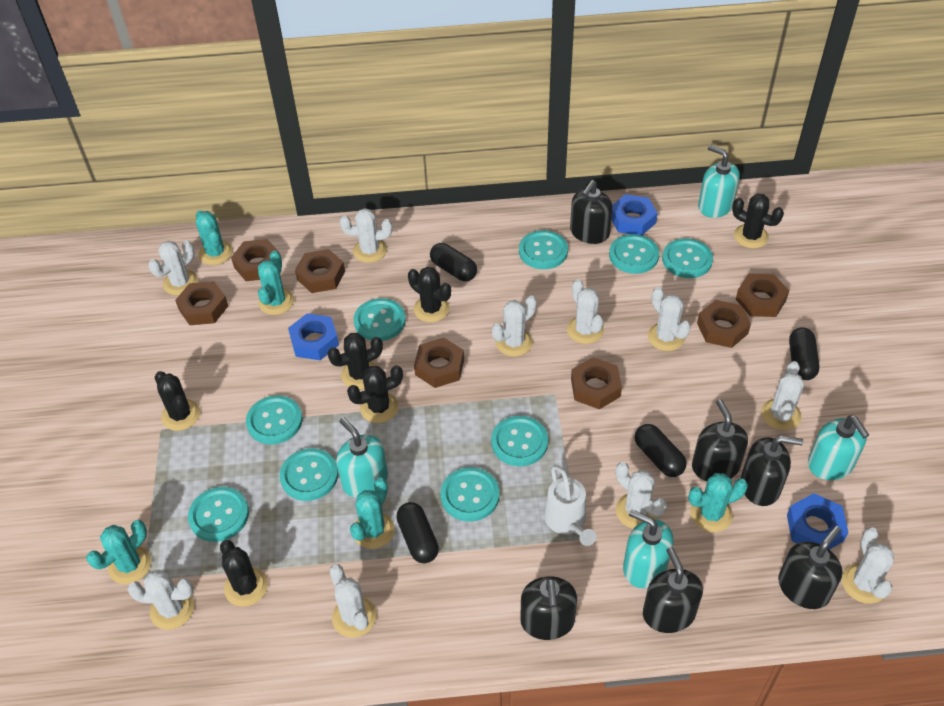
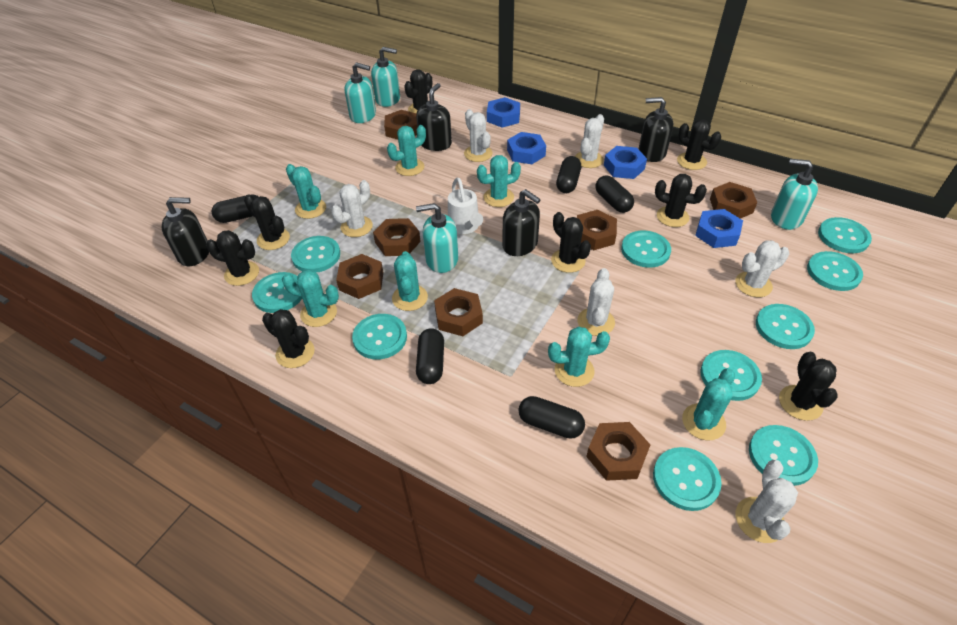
black cactus: [155,371,200,431] [220,540,268,607] [327,333,383,389] [347,365,403,423] [408,267,451,322] [732,194,784,248] = 6 -> [206,230,259,286] [244,194,290,250] [262,309,315,368] [404,69,432,114] [551,212,591,273] [655,174,707,227] [677,119,721,170] [779,352,838,421] = 8
black capsule: [396,502,439,563] [430,243,477,281] [635,424,687,477] [789,327,820,380] = 4 -> [212,194,259,223] [416,328,444,384] [518,396,585,439] [556,156,581,193] [595,175,634,213] = 5
black soap dispenser: [520,576,577,640] [570,180,613,244] [643,547,703,633] [692,399,748,481] [741,436,803,506] [778,526,843,609] = 6 -> [161,197,209,266] [416,83,452,151] [502,189,541,256] [639,97,673,162] = 4
blue nut: [288,313,339,360] [611,194,658,235] [787,493,848,550] = 3 -> [487,97,520,128] [507,132,546,164] [604,146,647,179] [695,209,743,248] = 4
turquoise button: [188,487,249,542] [246,395,303,444] [280,448,338,501] [354,298,406,341] [440,467,499,521] [491,415,548,466] [519,230,568,269] [609,234,659,274] [662,238,713,278] = 9 -> [252,272,302,313] [291,236,340,273] [352,314,407,360] [621,230,671,268] [653,447,722,511] [700,350,762,401] [749,425,818,486] [756,304,815,349] [807,251,863,291] [818,217,872,253] = 10
turquoise cactus: [86,520,151,584] [196,210,233,265] [258,251,294,315] [350,477,395,549] [688,473,748,532] = 5 -> [282,270,339,327] [286,164,326,219] [387,125,426,176] [392,251,428,311] [477,155,521,207] [548,327,610,387] [682,368,735,440] = 7
white cactus: [127,570,194,630] [148,240,198,295] [329,564,377,638] [340,208,392,263] [492,296,537,357] [567,279,604,344] [616,462,667,529] [648,287,691,351] [761,361,804,431] [842,527,894,604] = 10 -> [331,180,373,237] [464,109,492,162] [575,114,604,168] [577,268,615,336] [736,240,789,297] [736,460,798,543] = 6

